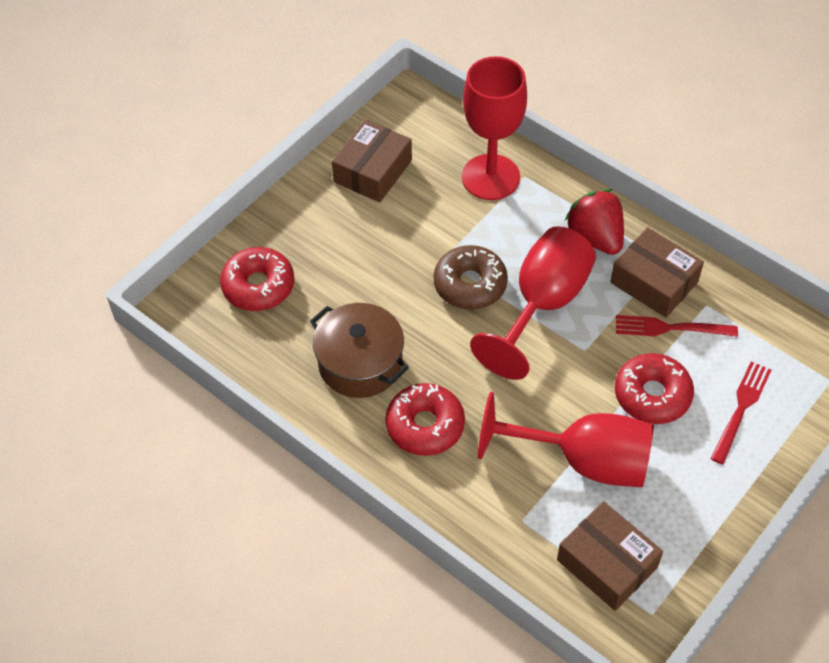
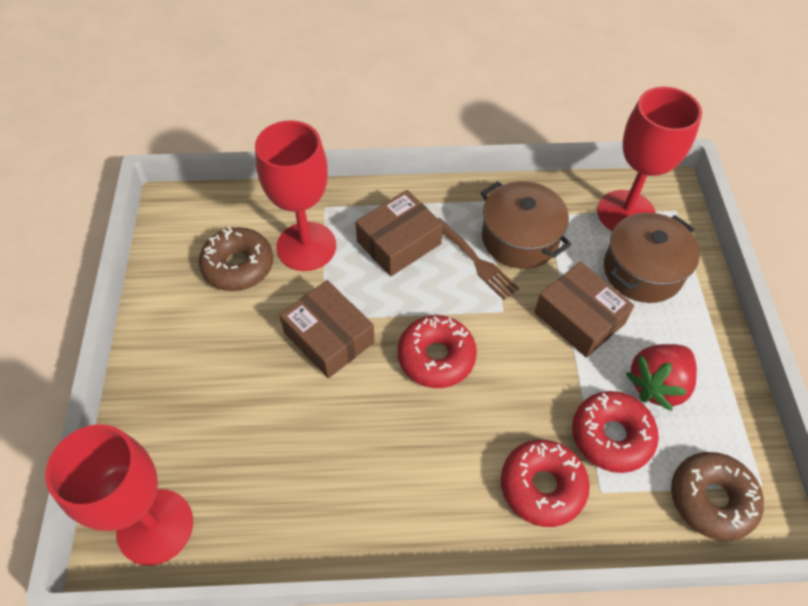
brown donut: [434,245,508,310] = 1 -> [199,227,273,291] [671,452,764,541] = 2
brown fork: none = 0 -> [438,218,519,300] = 1
brown pot: [310,303,409,398] = 1 -> [481,181,571,269] [604,212,700,303] = 2
red fork: [616,315,738,337] [710,361,771,464] = 2 -> none = 0

